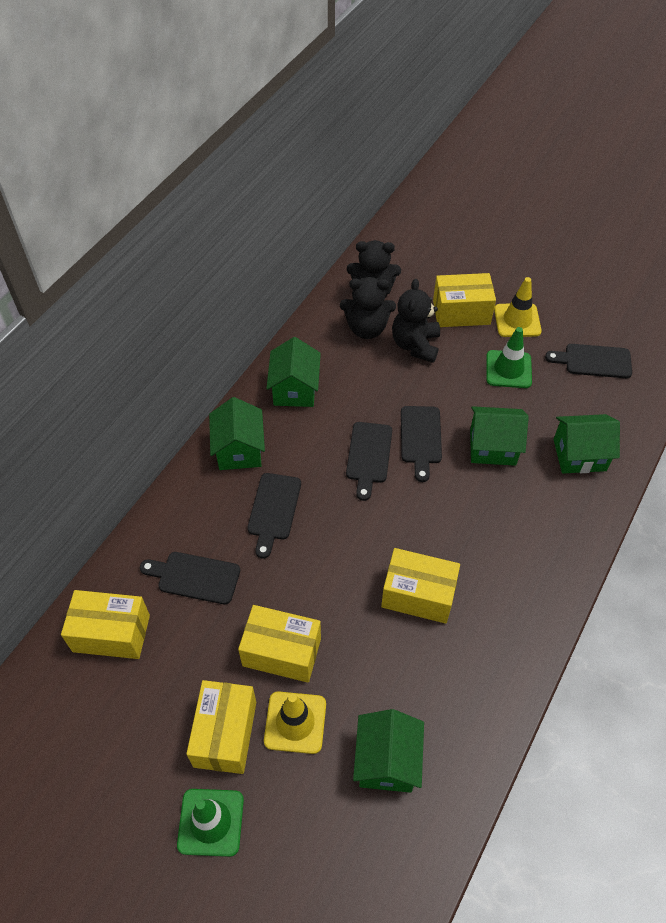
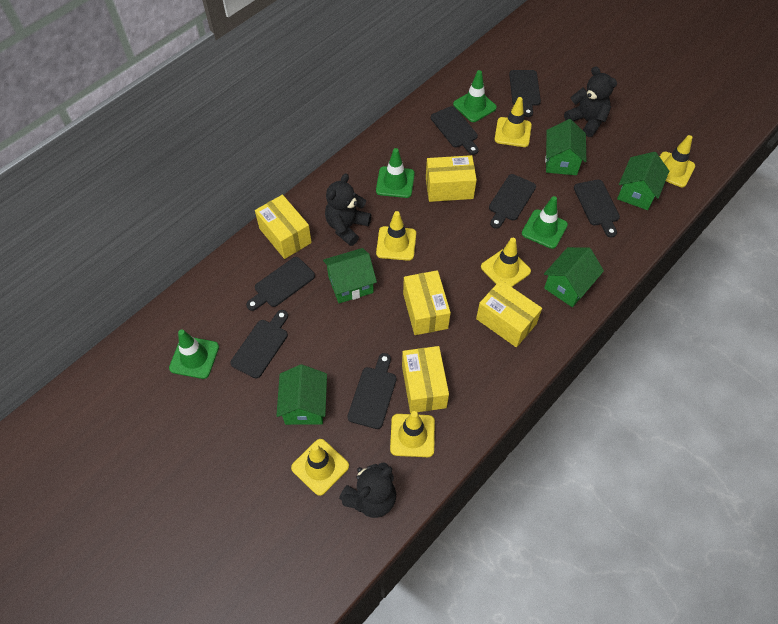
black cutting board: [140,552,240,605] [247,473,301,558] [346,422,392,501] [401,406,442,482] [545,344,632,378] = 5 -> [230,310,288,378] [246,257,315,311] [347,353,397,429] [431,106,479,155] [489,174,536,229] [509,70,541,117] [574,180,620,237] = 7
green traffic cone: [177,789,244,857] [486,327,532,388] = 2 -> [169,329,219,379] [376,148,415,198] [453,70,497,122] [522,196,568,249] = 4
yellow traffic cone: [264,691,326,754] [494,277,542,337] = 2 -> [291,439,349,496] [376,211,416,261] [390,411,435,457] [481,238,531,287] [495,97,532,147] [660,135,695,187] = 6

